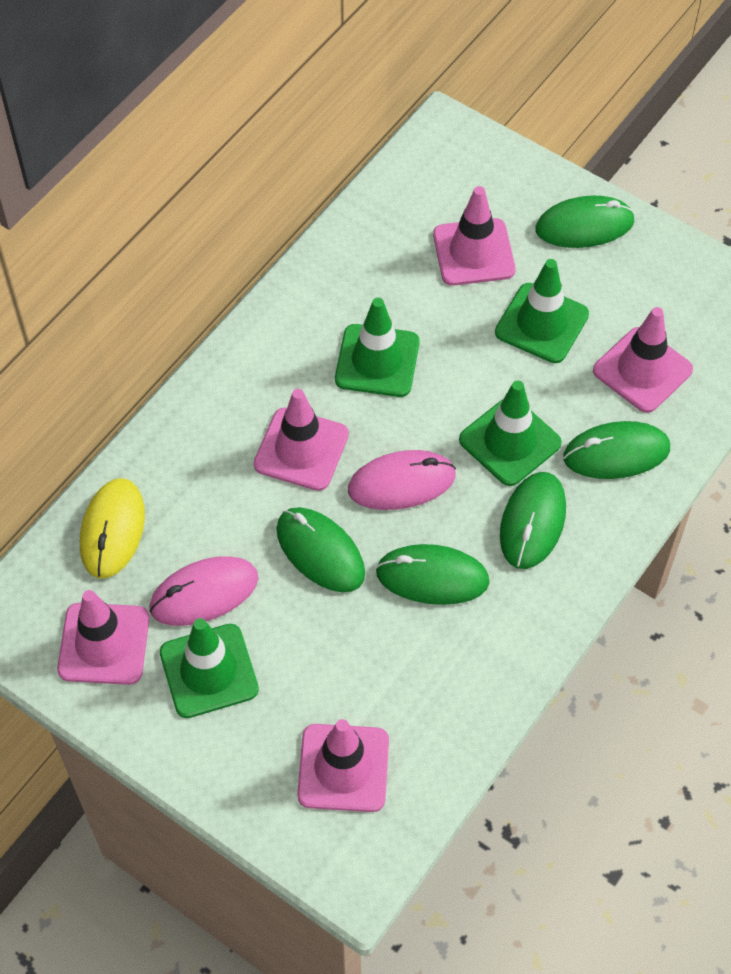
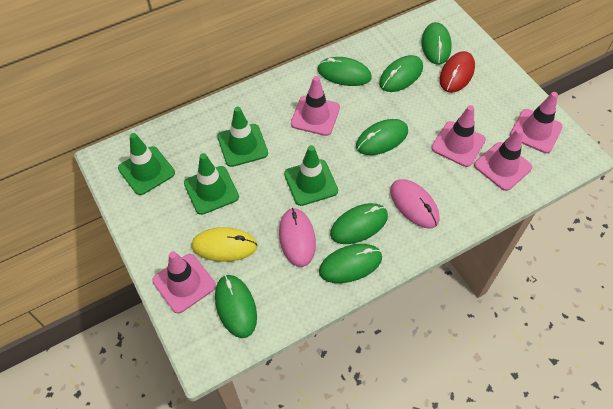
green mouse: [276,507,365,592] [376,544,490,605] [500,472,566,569] [536,196,635,248] [563,421,670,479] = 5 -> [215,275,257,338] [317,57,372,86] [319,244,382,283] [330,203,388,244] [356,119,408,155] [379,55,423,92] [422,22,452,65] = 7
red mouse: none = 0 -> [440,51,475,93] = 1

